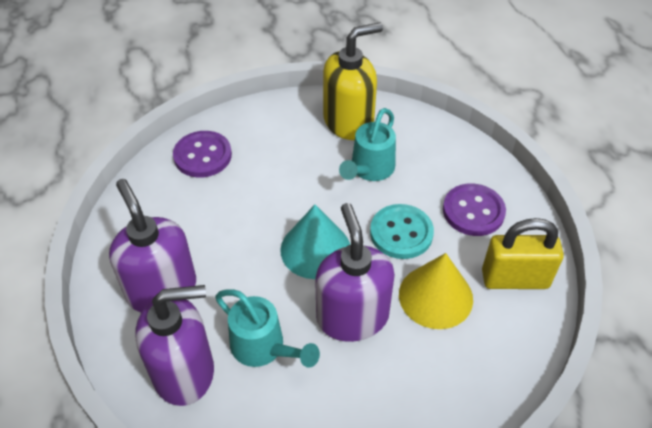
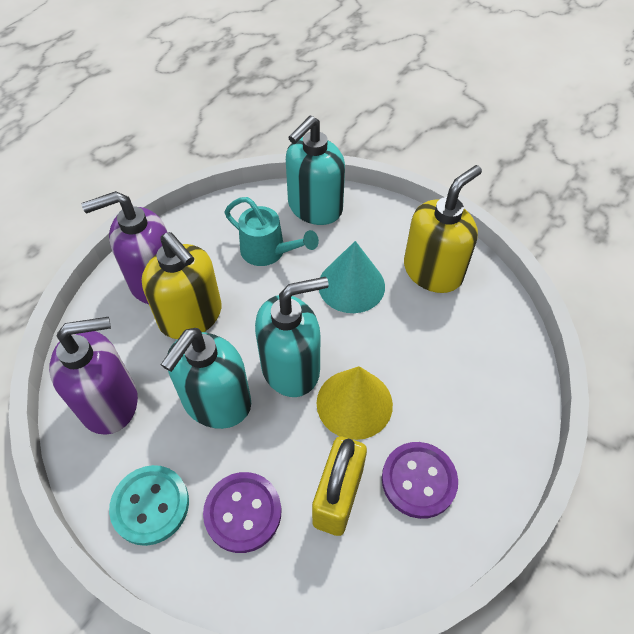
purple soap dispenser: [109,179,196,312] [135,285,214,406] [315,203,395,342] = 3 -> [49,317,138,435] [81,191,168,304] = 2
turquoise soap dispenser: none = 0 -> [161,328,251,429] [255,277,329,397] [286,116,345,225] = 3
turquoise watering can: [215,289,320,368] [339,108,396,181] = 2 -> [225,197,319,266] = 1
yellow soap dispenser: [323,22,383,140] = 1 -> [142,232,222,339] [404,165,482,293] = 2

